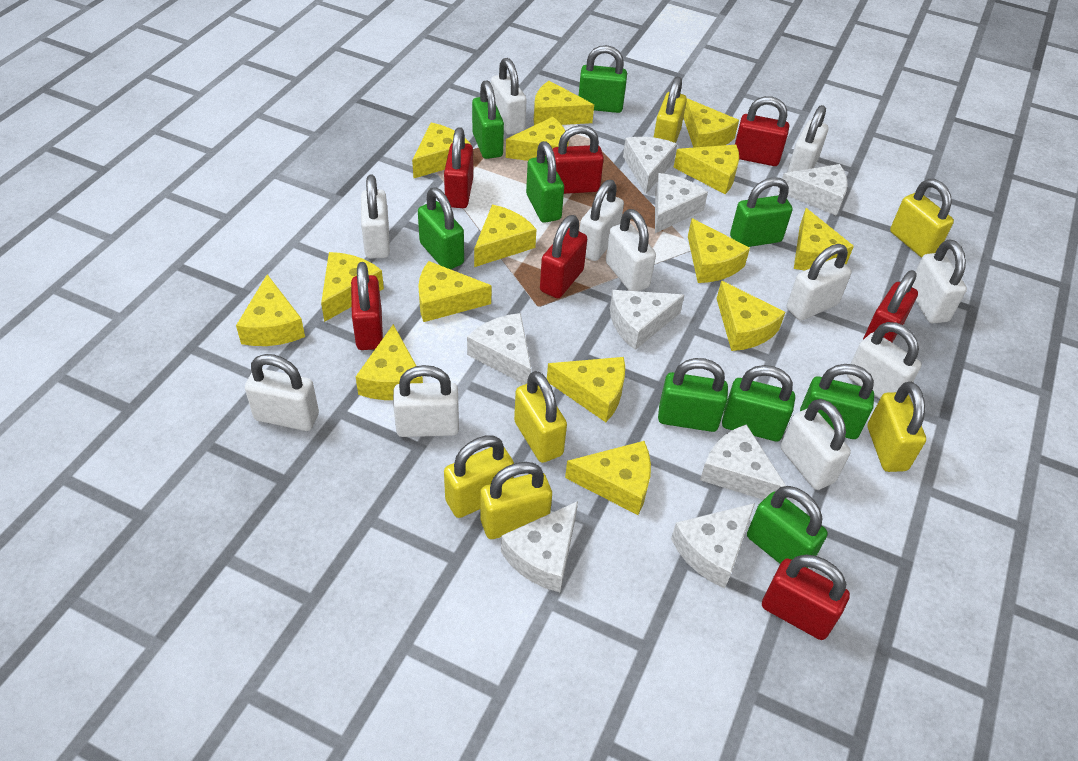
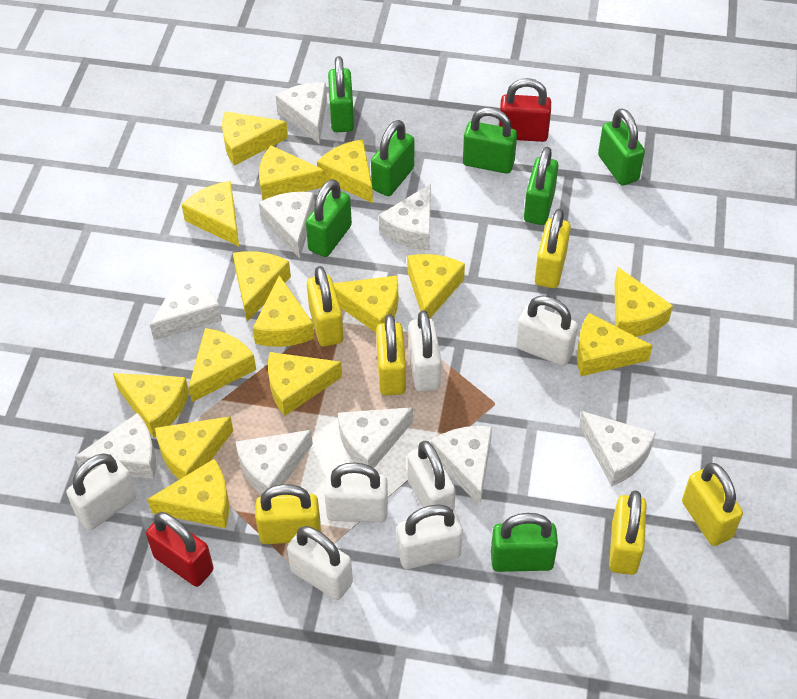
green padlock: [418,187,464,269] [472,80,504,159] [526,141,564,223] [579,45,627,113] [658,358,728,432] [722,365,795,441] [730,177,792,247] [747,486,828,568] [800,364,874,439] = 9 -> [306,179,352,257] [328,56,354,132] [371,120,415,196] [463,107,517,174] [491,513,558,572] [524,147,559,225] [598,108,645,186] = 7
red padlock: [351,262,383,350] [444,127,473,208] [540,215,587,298] [552,125,604,194] [735,96,789,166] [762,554,850,640] [863,270,918,342] = 7 -> [146,512,214,587] [499,78,551,142] = 2
white cheese: [467,313,531,384] [501,501,578,592] [610,290,684,350] [623,137,677,194] [655,173,708,233] [671,503,755,588] [700,424,786,500] [778,164,848,216] = 8 -> [75,413,156,479] [150,272,222,340] [235,430,313,495] [259,192,315,259] [275,82,327,143] [338,407,413,468] [379,184,431,250] [431,426,492,506] [579,411,656,486] = 9
white padlock: [245,354,319,431] [361,175,390,259] [393,365,459,437] [491,58,527,135] [579,180,624,261] [606,209,656,291] [780,399,851,490] [787,105,828,172] [787,244,852,321] [847,322,922,399] [912,240,967,323] = 11 -> [66,453,136,530] [287,526,353,600] [324,462,388,522] [397,504,463,569] [407,441,456,511] [409,310,441,392] [516,296,578,366] = 7

